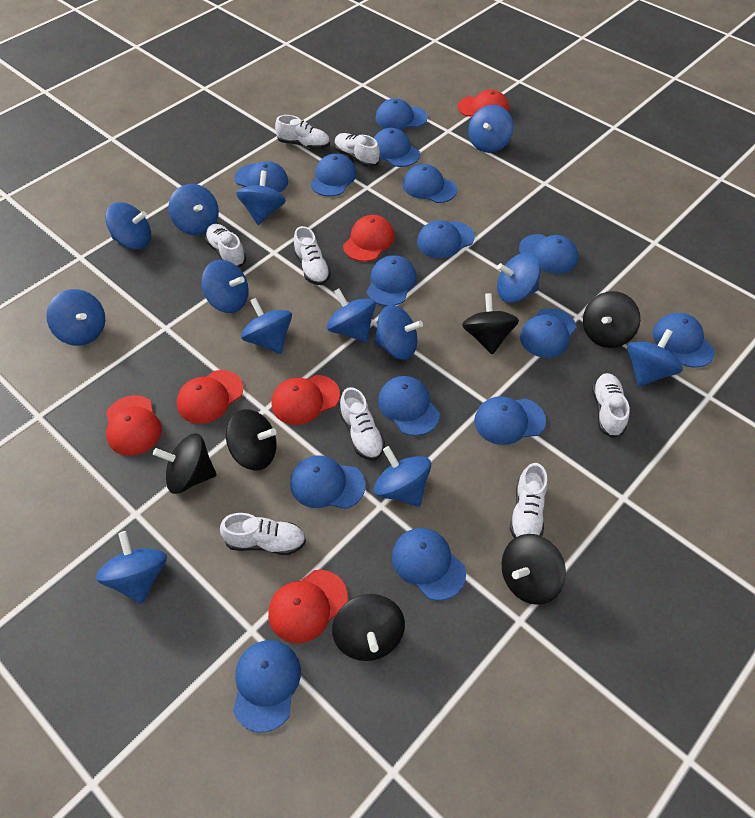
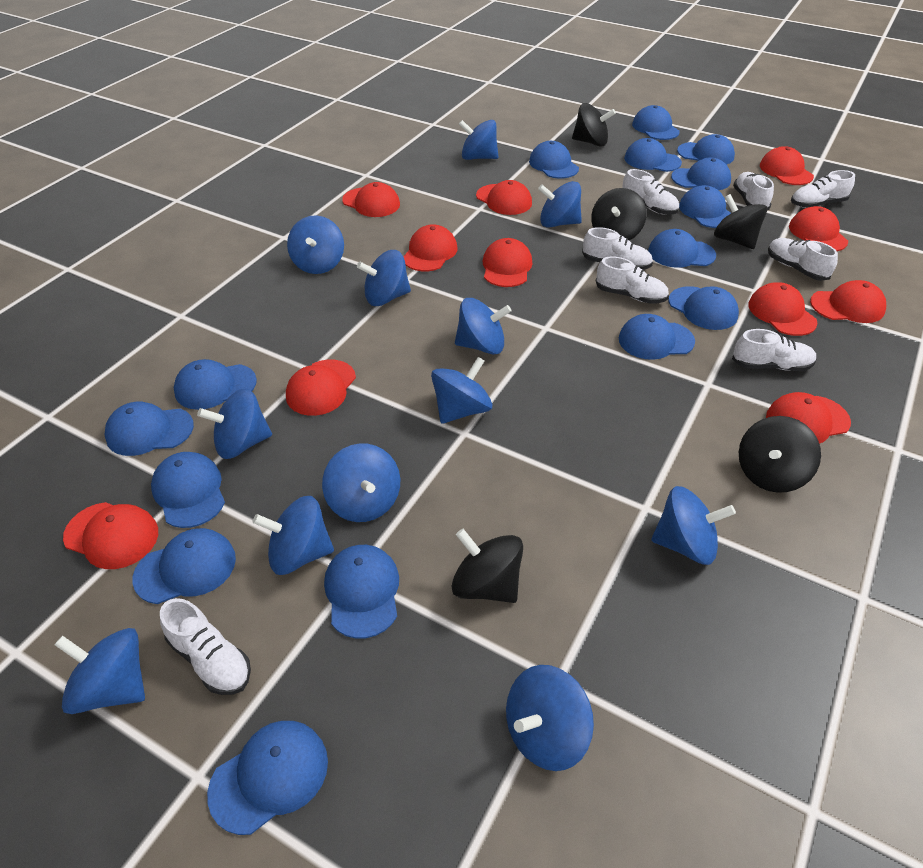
black spinning top: [153,433,217,494] [226,409,277,471] [332,594,405,661] [462,293,519,355] [502,534,566,605] [583,291,640,348] = 6 -> [452,529,523,603] [572,103,616,146] [591,188,647,240] [714,194,767,249] [739,416,821,493] = 5
blue spinning top: [46,289,105,346] [96,531,167,604] [105,202,151,250] [168,184,219,235] [201,260,249,313] [236,170,286,225] [241,298,292,354] [327,288,376,342] [374,305,423,360] [374,446,431,507] [468,105,513,153] [497,253,541,303] [627,329,683,387] = 13 -> [54,628,145,714] [197,388,272,459] [253,496,334,575] [287,215,344,274] [322,443,400,522] [357,250,411,306] [431,357,492,424] [455,298,512,355] [459,120,498,160] [506,665,594,771] [538,181,582,228] [651,486,736,565] = 12
red cap: [106,395,162,456] [177,370,243,424] [268,570,348,643] [272,375,340,425] [343,215,395,262] [458,90,509,117] = 6 -> [63,502,158,569] [286,360,356,416] [342,182,400,217] [403,224,457,271] [476,180,532,215] [483,238,532,287] [748,282,818,336] [760,146,814,185] [766,392,851,444] [789,206,848,251] [810,280,886,323] = 11

